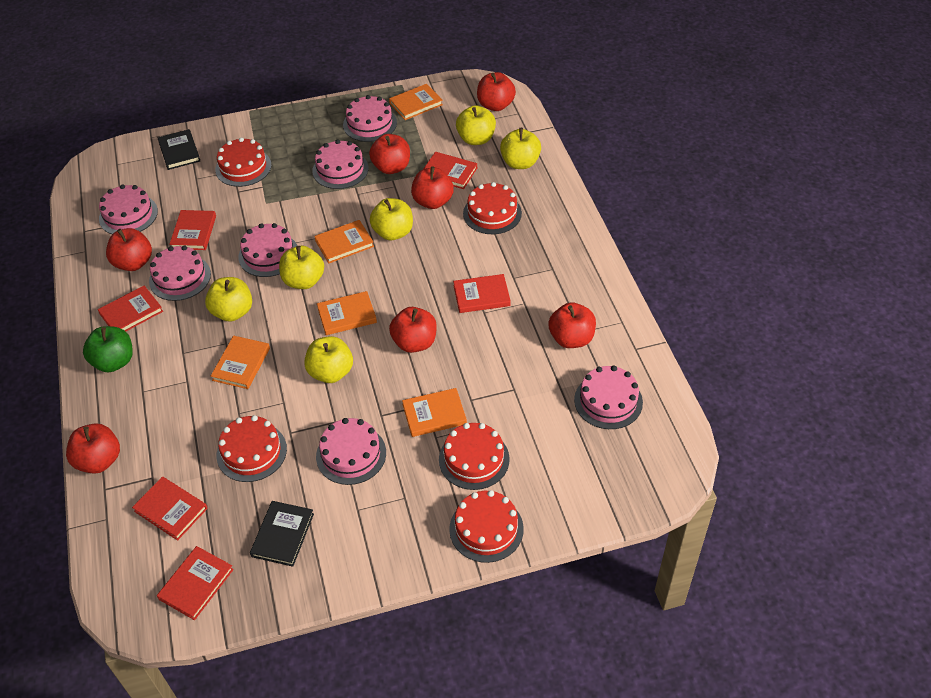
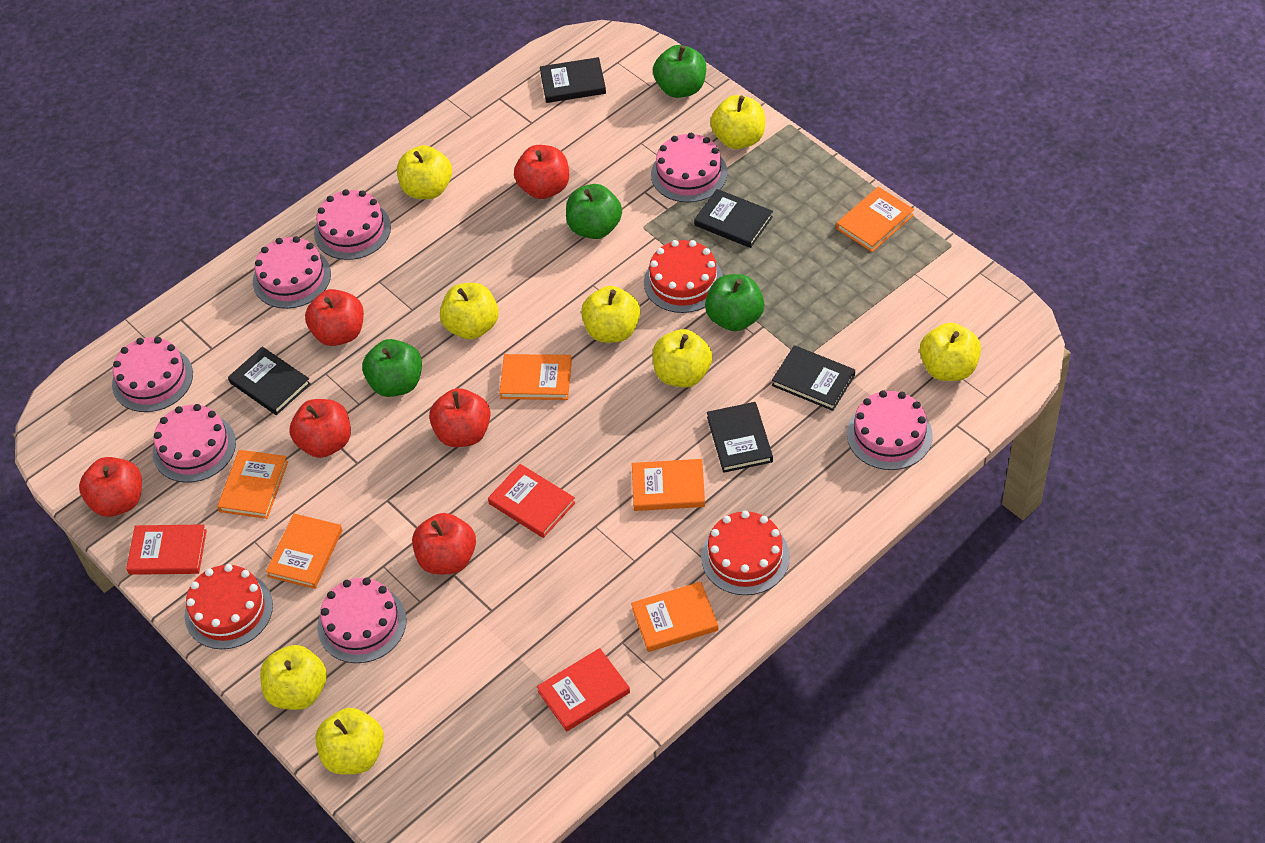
black book: [158,129,200,170] [250,501,314,567] = 2 -> [228,347,311,415] [540,57,606,103] [694,189,773,248] [707,402,773,473] [772,345,855,411] = 5
green apple: [83,326,133,372] = 1 -> [362,339,422,397] [566,184,622,239] [653,45,706,98] [705,274,764,331] = 4
orange book: [211,336,270,389] [314,220,374,263] [317,291,377,335] [389,84,443,120] [402,388,467,437] = 5 -> [217,450,288,519] [266,514,342,589] [499,354,572,400] [631,582,719,652] [632,459,705,511] [836,187,914,252] = 6
red apple: [66,424,120,474] [106,228,152,271] [369,134,410,174] [389,307,437,353] [411,166,454,209] [477,72,516,111] [548,302,596,348] = 7 -> [79,457,142,517] [290,399,351,458] [305,289,364,346] [412,513,476,574] [429,388,491,447] [514,145,569,199] = 6
red book: [98,285,163,331] [132,476,208,541] [157,546,234,620] [169,210,216,250] [424,152,477,189] [453,274,511,313] = 6 -> [126,524,207,575] [488,464,575,538] [537,648,630,731] = 3
red cake: [215,137,272,187] [217,415,287,482] [439,423,510,490] [449,490,524,563] [463,182,522,234] = 5 -> [185,564,273,649] [644,240,723,313] [701,511,790,595] = 3
yellow apple: [205,277,252,322] [279,246,324,289] [304,336,353,383] [370,198,413,240] [456,105,496,145] [500,128,541,169] = 6 -> [260,645,327,710] [315,708,384,775] [397,145,452,199] [440,283,499,339] [581,286,640,343] [652,329,712,387] [710,95,765,149] [920,323,981,381] = 8

